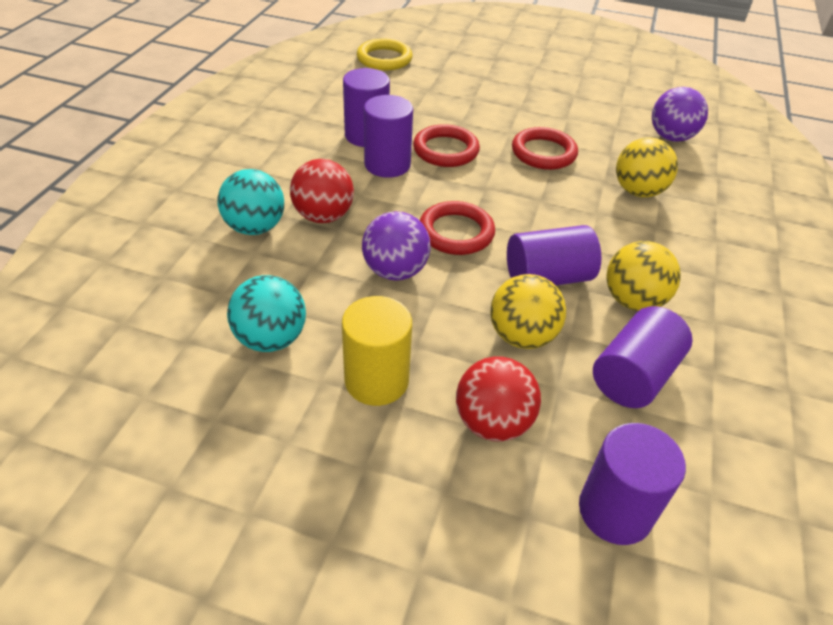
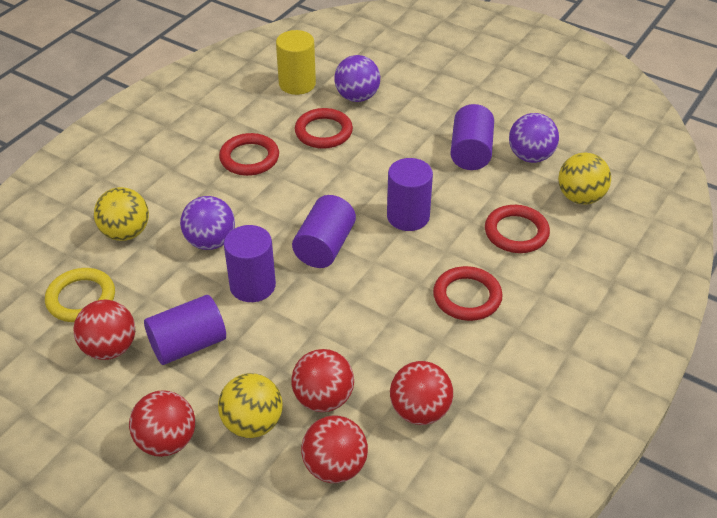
purple ball: [362,211,431,281] [652,87,708,141] = 2 -> [180,196,235,250] [334,55,380,102] [509,113,559,163] = 3
red ball: [290,159,354,223] [456,356,541,442] = 2 -> [74,300,135,360] [129,390,195,457] [291,349,354,412] [301,415,368,483] [390,361,453,425] = 5
red ring: [413,124,480,167] [420,201,495,255] [512,127,578,170] = 3 -> [219,133,279,176] [295,108,353,149] [433,266,503,321] [485,205,550,253] = 4
turquoise ball: [218,169,284,235] [227,275,306,352] = 2 -> none = 0

